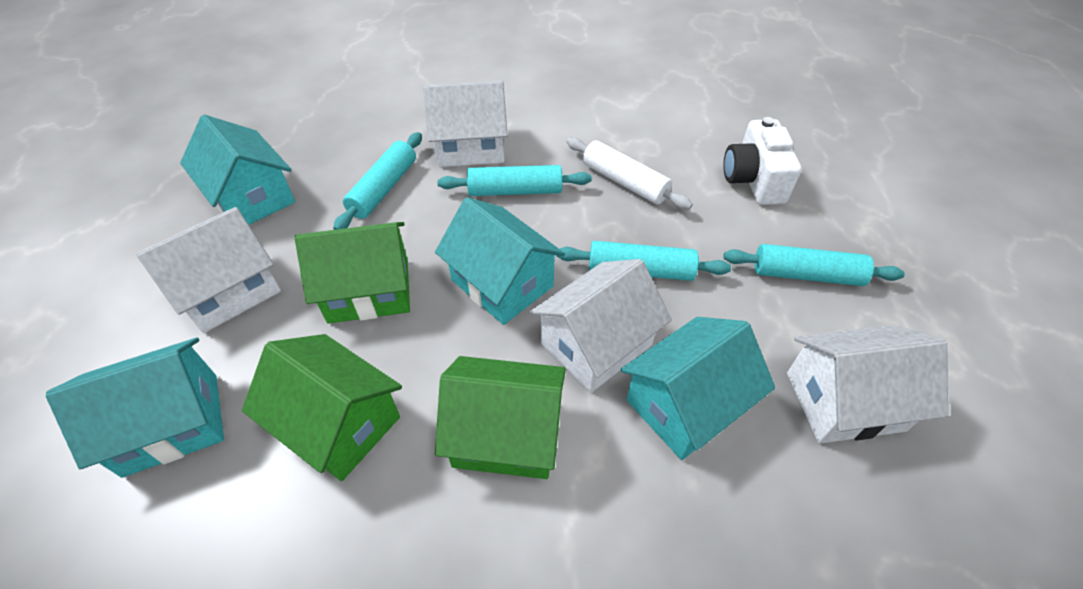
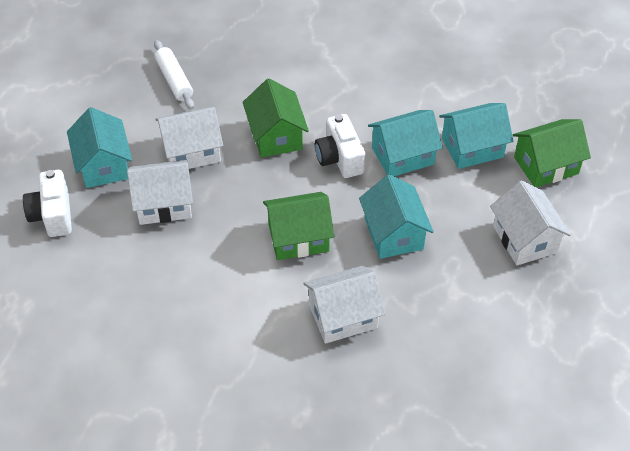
turquoise rolling pin: [333,132,422,230] [437,165,592,196] [557,241,731,281] [723,244,905,286] = 4 -> none = 0
white camera: [723,117,802,205] = 1 -> [23,170,72,237] [315,114,365,178] = 2

